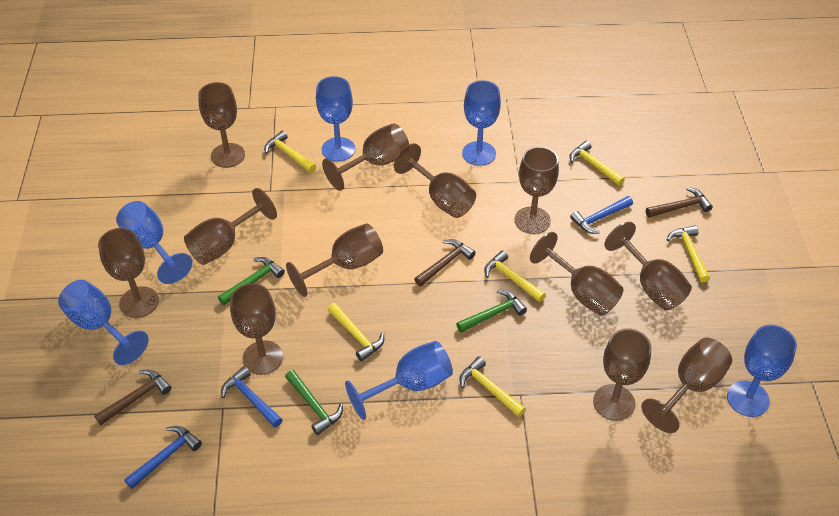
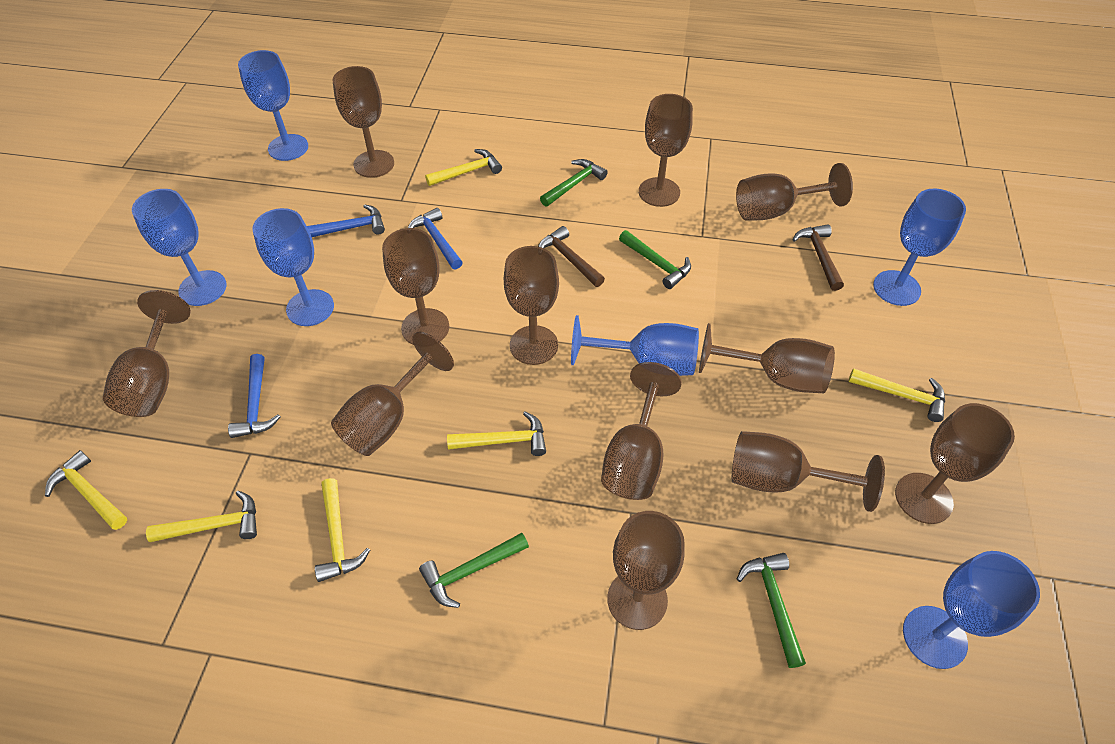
brown hammer: [94,370,172,425] [414,239,476,286] [646,187,713,218] = 3 -> [538,226,605,287] [792,224,844,291] = 2
green hammer: [218,257,285,305] [285,370,343,435] [456,290,527,333] = 3 -> [419,533,529,608] [540,159,608,207] [619,230,691,289] [737,553,806,668] = 4

